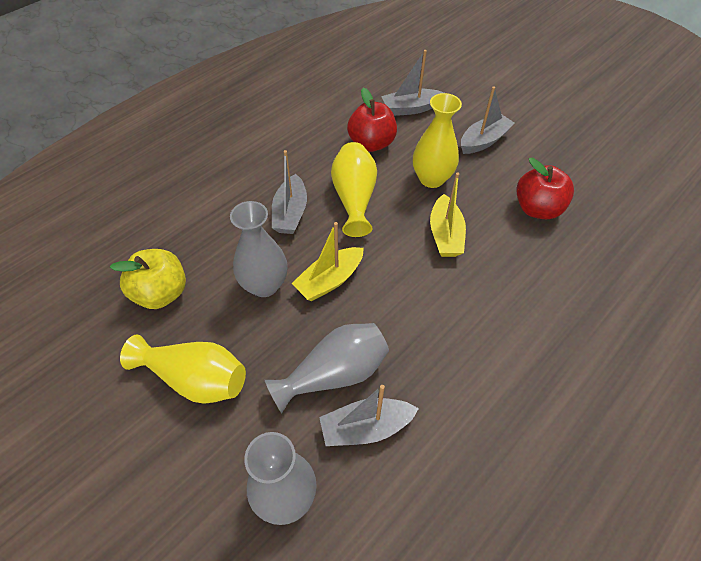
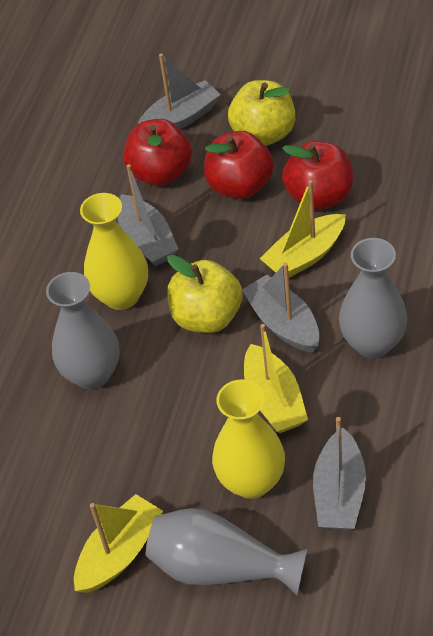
red apple: [347,88,397,152] [516,158,574,219] = 2 -> [123,119,192,186] [204,131,274,199] [282,141,353,210] = 3
yellow apple: [110,249,186,309] = 1 -> [167,255,243,333] [228,80,296,146] = 2
yellow boat: [292,222,364,301] [430,172,466,257] = 2 -> [74,494,163,593] [244,324,308,433] [260,180,345,278] = 3
yellow vase: [120,335,246,403] [331,142,377,237] [413,93,462,188] = 3 -> [80,193,148,310] [212,379,285,499] = 2

